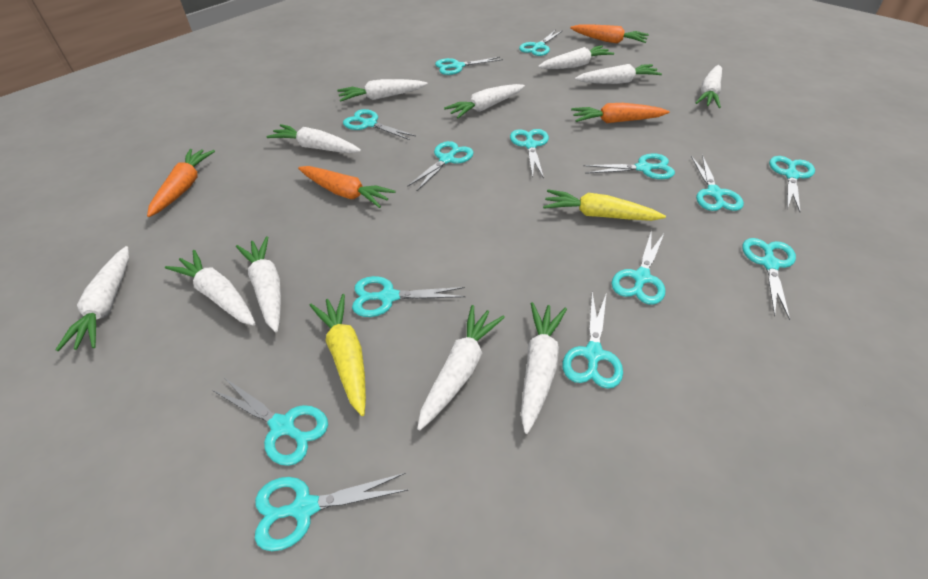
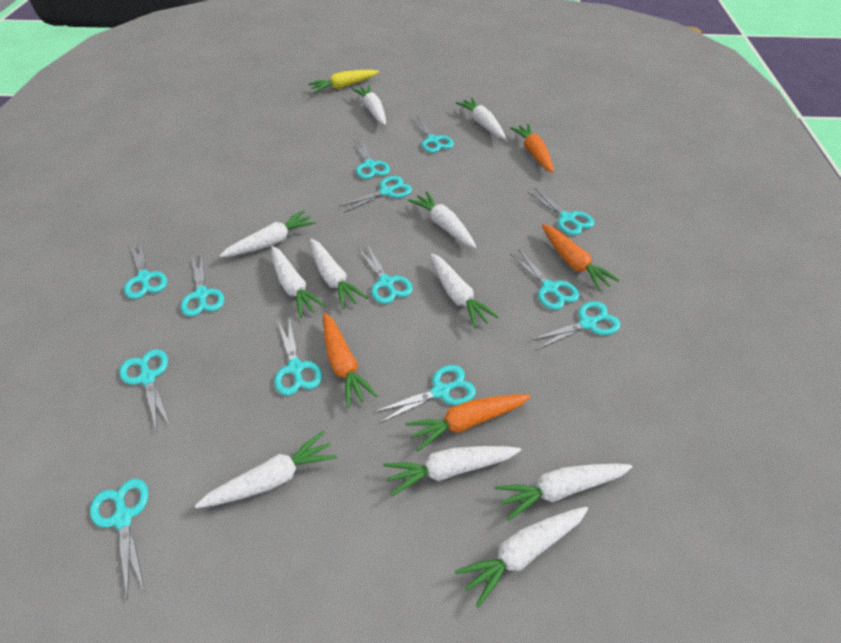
turquoise scissors: [212,378,328,466] [255,473,408,551] [343,109,416,140] [352,276,465,317] [407,141,474,191] [435,57,503,75] [510,129,549,179] [519,30,562,56] [563,292,623,389] [583,153,675,179] [611,230,665,305] [691,155,744,211] [742,238,796,320] [769,156,815,212] = 14 -> [90,479,149,600] [119,349,170,432] [124,239,167,299] [181,255,224,316] [274,318,322,396] [339,176,412,212] [354,139,390,179] [358,244,413,304] [374,365,476,423] [410,116,454,153] [510,250,580,310] [528,188,594,235] [531,301,621,350] = 13
yellow carrot: [309,294,366,416] [543,190,666,221] = 2 -> [308,70,379,93] = 1

